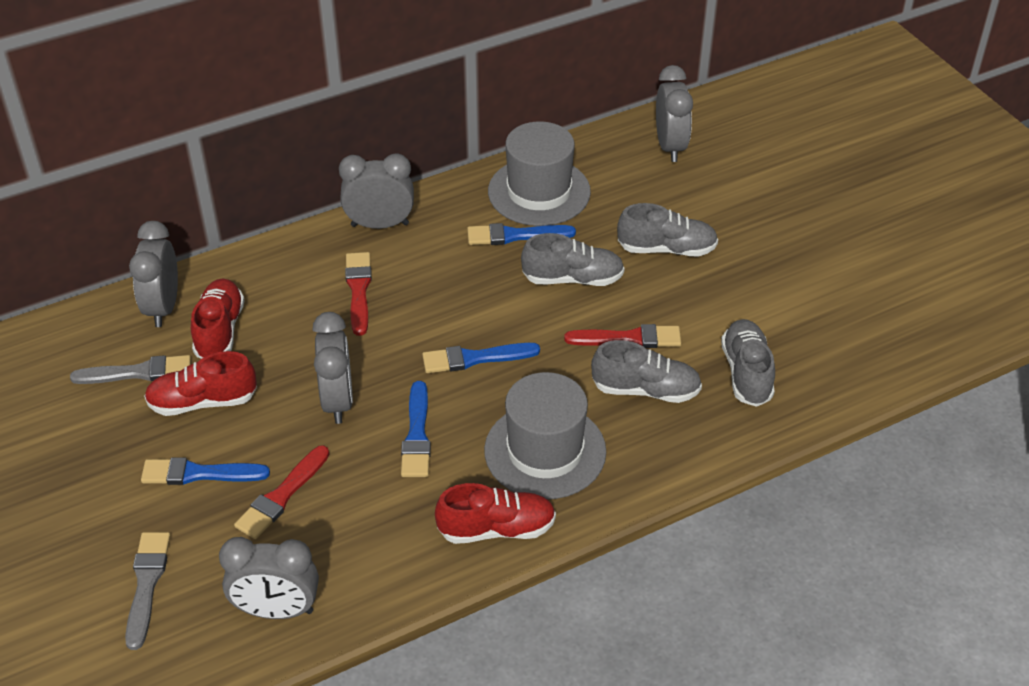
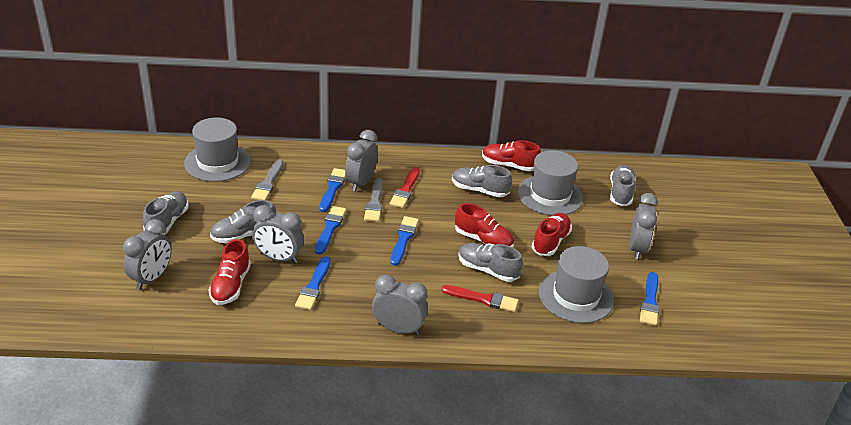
blue brush: [141,457,270,485] [401,381,431,477] [422,343,540,373] [467,223,576,245] = 4 -> [295,256,331,310] [315,206,346,255] [319,168,346,212] [390,216,419,266] [640,272,659,326] = 5
grey hat: [484,372,606,499] [488,121,591,226] = 2 -> [184,117,251,182] [518,150,583,216] [539,246,614,323] = 3
grey shoe: [521,233,625,286] [591,340,702,403] [617,203,718,257] [721,319,775,407] = 4 -> [143,191,189,235] [210,200,276,243] [452,165,512,198] [458,243,523,282] [610,165,636,206] = 5
red brush: [234,445,329,539] [345,252,372,336] [564,324,681,348] = 3 -> [390,167,420,208] [442,285,519,312] = 2
red shoe: [144,351,257,416] [191,278,245,359] [435,483,556,544] = 3 -> [209,239,251,305] [455,203,514,247] [482,140,541,172] [532,213,572,256] = 4

